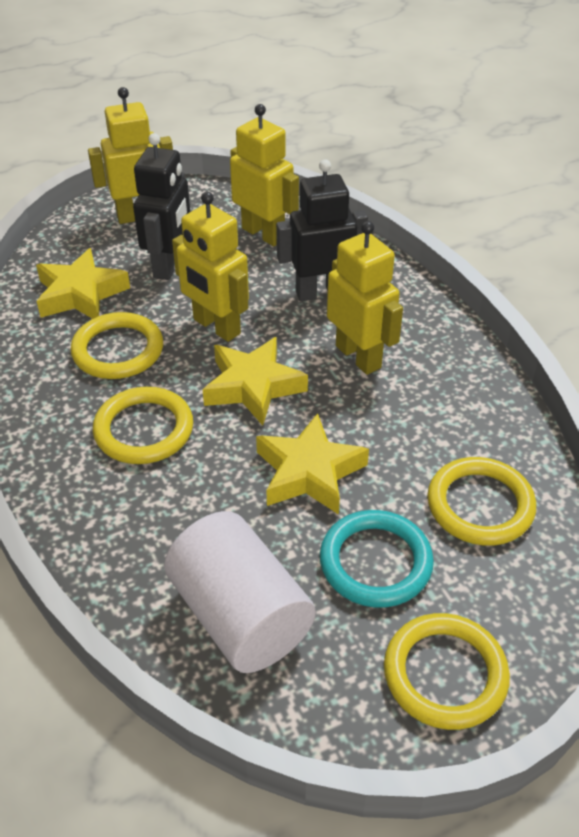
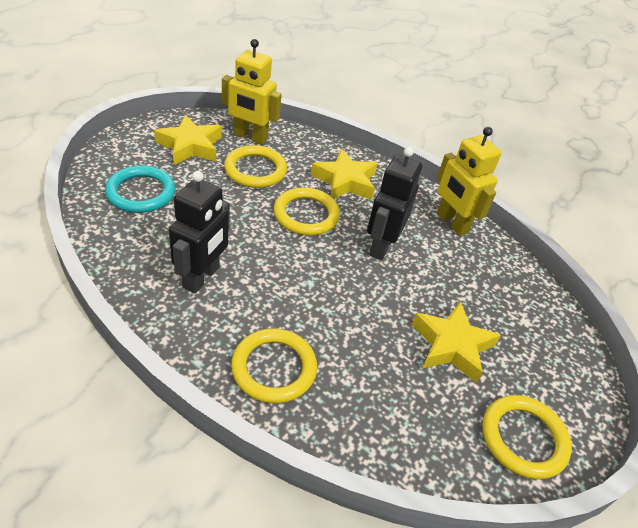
white cylinder: [164,511,316,673] = 1 -> none = 0
yellow robot: [88,87,173,224] [172,192,249,342] [230,104,299,246] [327,221,403,375] = 4 -> [222,39,282,145] [437,127,502,236] = 2

